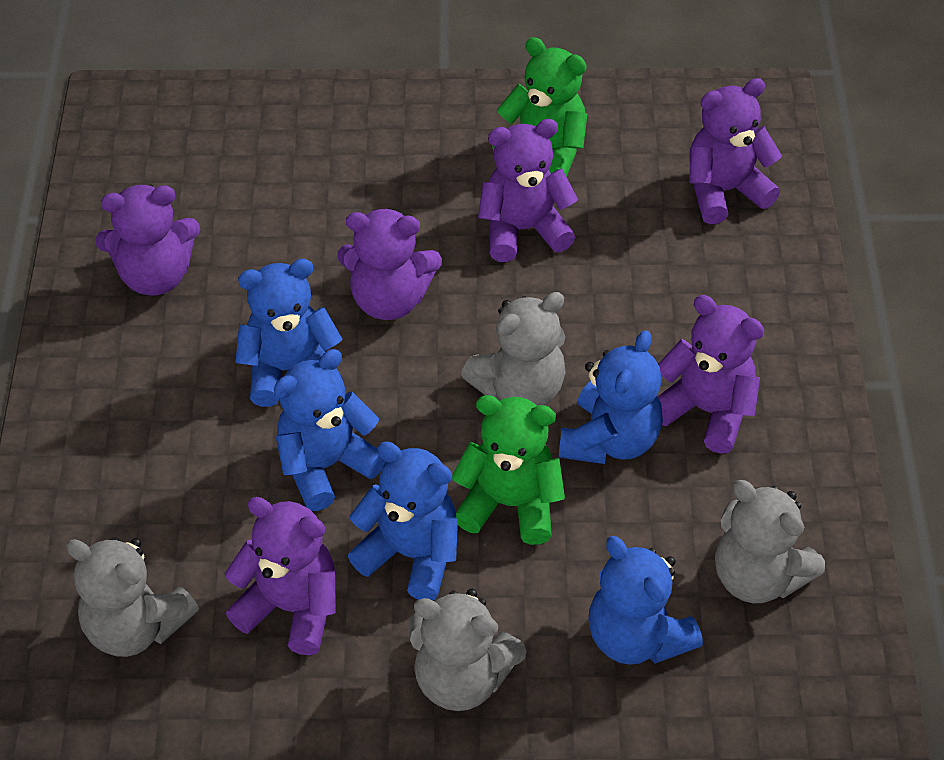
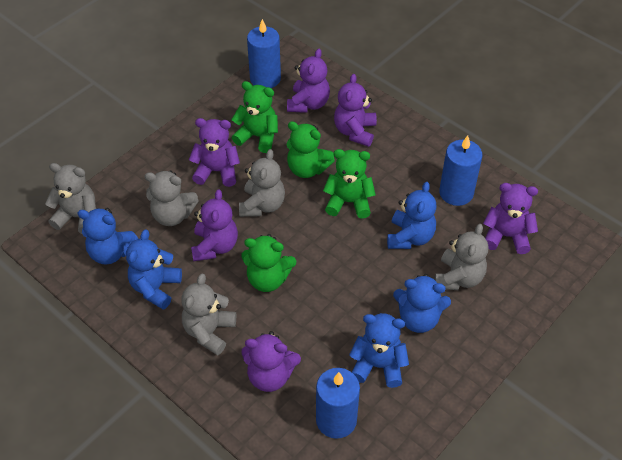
blue candle: none = 0 -> [247,19,281,88] [316,368,360,439] [439,135,482,206] = 3
green teddy bear: [452,395,565,545] [492,37,587,177] = 2 -> [231,81,278,153] [241,234,296,292] [286,121,335,178] [323,149,376,219] = 4
grey teddy bear: [66,537,199,657] [408,589,526,711] [461,292,566,406] [715,480,825,603] = 4 -> [45,163,96,234] [144,170,199,226] [181,274,236,355] [239,149,285,217] [435,224,488,290] = 5

